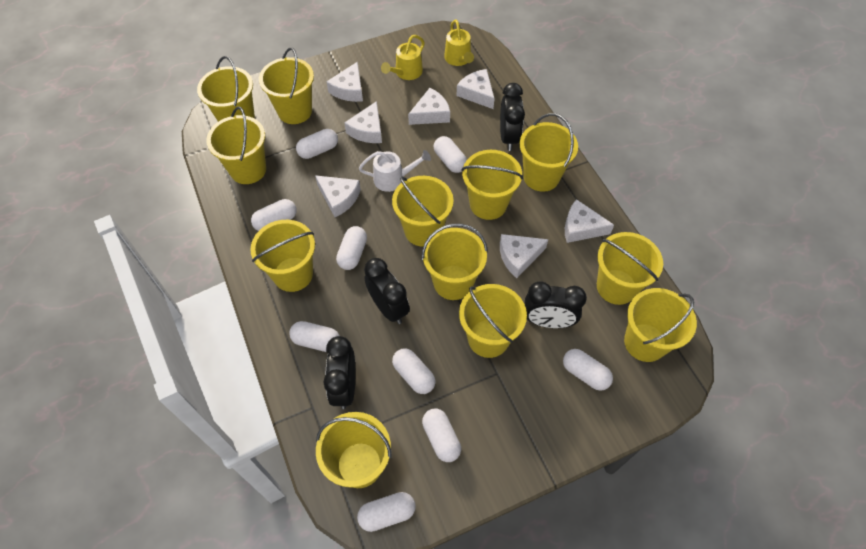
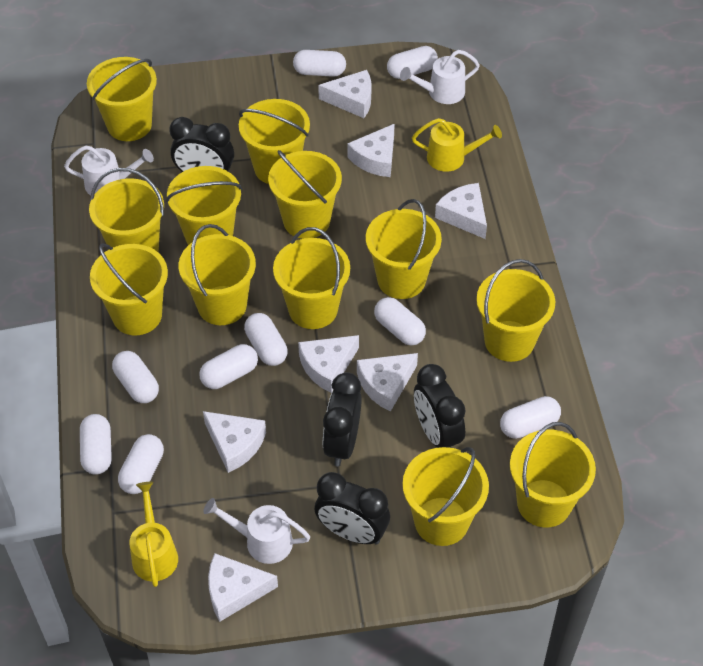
white watering can: [359,150,431,192] = 1 -> [64,146,154,196] [203,498,310,564] [400,50,480,104] = 3

